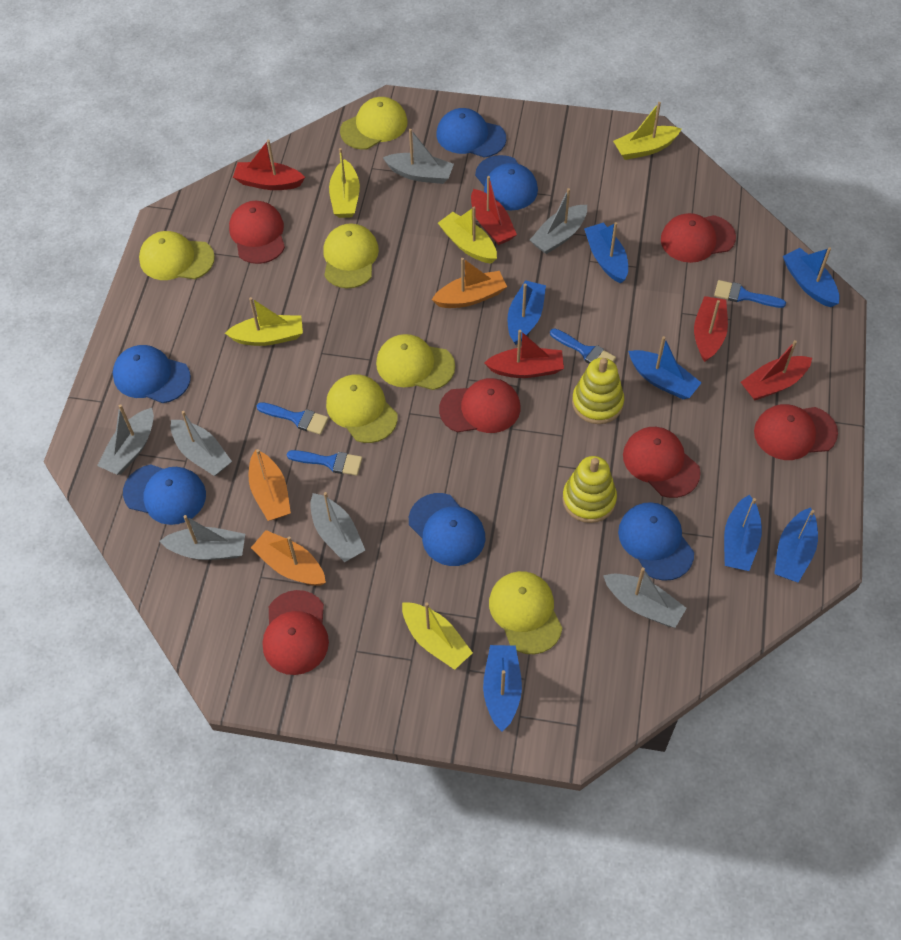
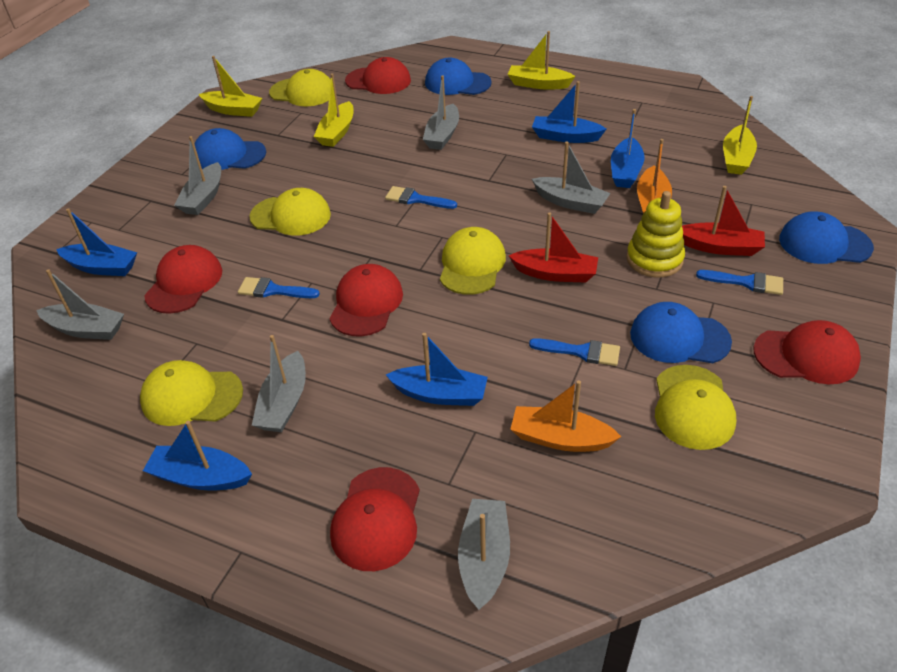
blue boat: [483,645,522,732] [507,280,546,345] [584,222,628,284] [628,336,701,399] [724,495,762,571] [774,507,818,583] [783,247,840,307] = 7 -> [56,208,137,276] [143,421,252,491] [386,333,488,406] [532,81,606,143] [611,109,645,188] = 5
blue cap: [113,345,191,403] [123,464,206,525] [409,493,485,566] [437,108,506,158] [475,155,538,210] [618,502,694,581] = 6 -> [194,128,266,170] [425,58,492,95] [630,302,732,363] [779,212,874,264] = 4
grey boat: [97,404,154,475] [160,515,245,560] [171,411,232,476] [310,492,365,562] [383,129,454,184] [530,188,587,254] [603,567,687,628] = 7 -> [36,269,124,340] [174,136,221,215] [252,335,306,432] [423,75,459,150] [458,499,510,610] [532,142,611,214] = 6
orange boat: [249,449,291,521] [251,530,326,586] [432,258,507,308] = 3 -> [510,380,621,452] [637,139,672,214] = 2
red boat: [233,140,305,190] [471,176,517,245] [484,330,564,378] [694,296,728,362] [741,340,812,400] = 5 -> [509,212,598,283] [682,186,765,256] = 2
red cap: [229,201,285,264] [263,590,329,675] [439,378,520,433] [623,427,701,498] [661,213,736,263] [754,404,838,460] = 6 -> [144,245,222,314] [329,264,403,337] [330,467,420,571] [345,57,411,94] [753,320,861,384] = 5
yellow boat: [225,297,303,346] [329,148,360,218] [402,602,473,670] [438,207,497,264] [613,102,681,160] = 5 -> [199,56,262,117] [314,73,353,147] [508,31,576,90] [723,96,757,175] = 4
yellow cap: [139,231,215,280] [323,223,379,288] [326,374,398,443] [340,97,408,150] [376,334,455,390] [489,571,562,654] = 6 -> [140,360,243,426] [249,188,331,236] [269,69,331,106] [440,227,506,295] [655,365,736,450] = 5
yellow stacking toy: [562,456,617,523] [572,358,624,424] = 2 -> [626,191,685,278] = 1

